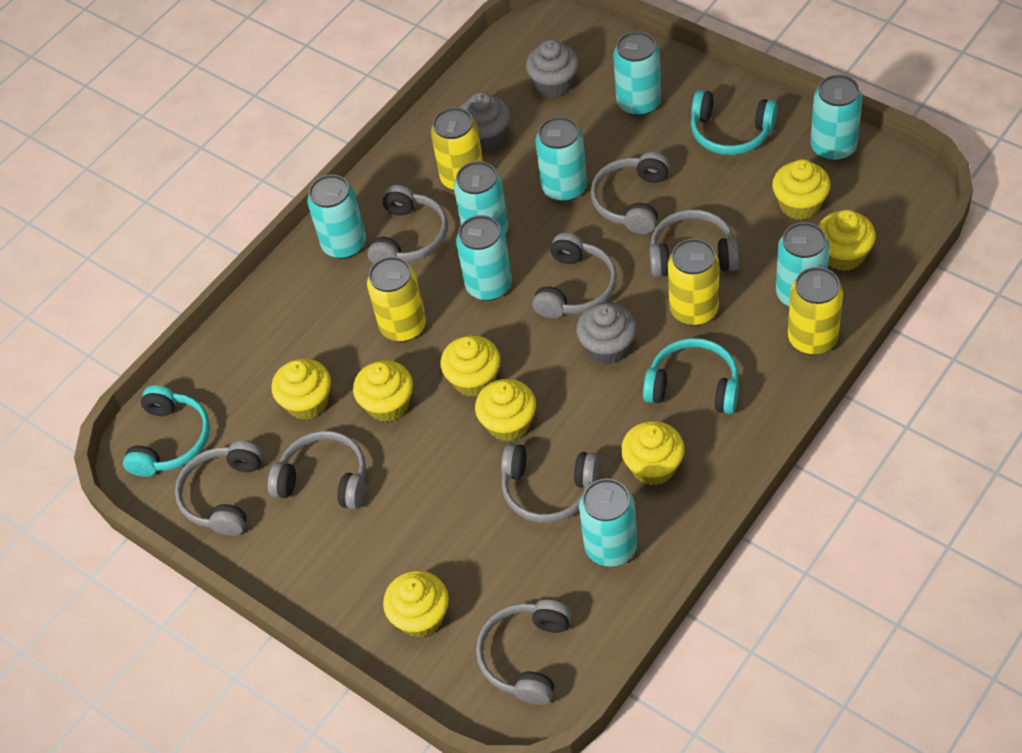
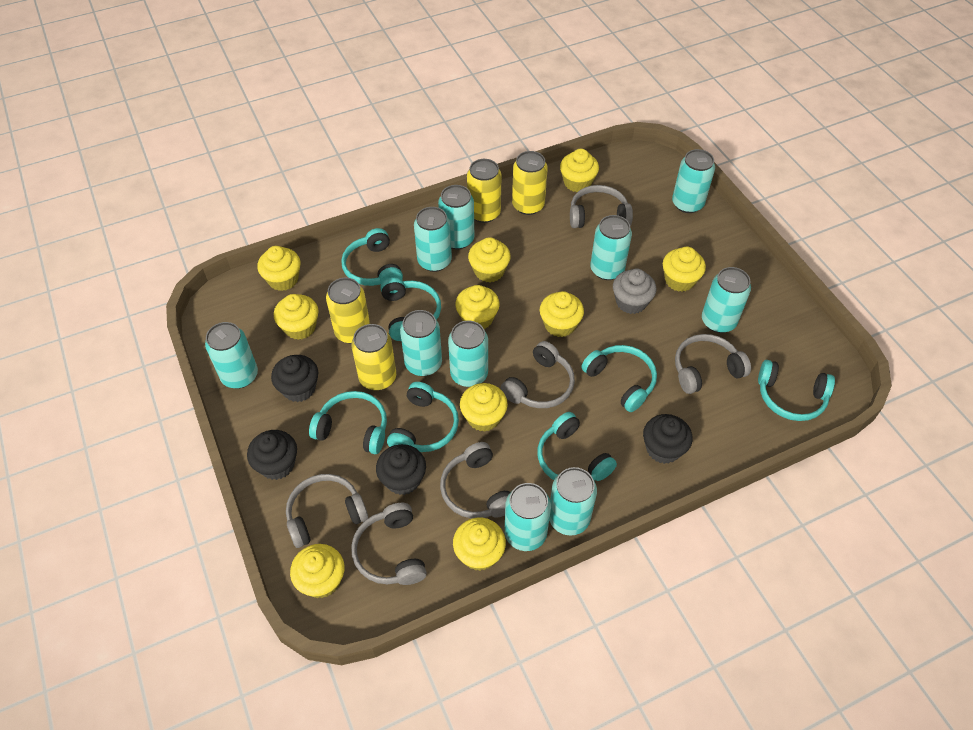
black cupcake: none = 0 -> [247,430,297,480] [271,355,318,402] [376,444,426,495] [643,414,692,464] = 4
grey cupcake: [459,92,510,150] [526,39,579,98] [576,303,636,364] = 3 -> [613,269,656,314] = 1
grey headphones: [175,441,263,536] [268,431,366,510] [367,185,448,264] [476,600,571,705] [501,443,599,523] [532,233,617,318] [590,152,670,234] [649,209,739,277] = 8 -> [286,474,368,548] [351,503,427,585] [440,442,510,519] [500,341,575,408] [570,185,633,228] [675,334,751,394] = 6
turquoise can: [307,175,366,259] [454,161,508,234] [456,215,512,301] [535,117,587,202] [579,479,638,567] [613,31,661,116] [776,222,830,306] [810,75,862,161] = 8 -> [205,322,258,388] [400,310,442,376] [414,207,452,272] [438,185,474,249] [448,321,488,387] [505,483,551,551] [549,467,597,536] [590,215,632,280] [672,149,715,213] [702,267,751,333] = 10
turquoise headphones: [123,385,210,477] [643,338,739,414] [691,90,777,155] = 3 -> [309,391,387,454] [341,228,403,286] [380,277,441,341] [387,382,459,452] [537,412,617,481] [582,345,657,412] [758,360,835,421] = 7
yellow cupcake: [271,358,331,420] [353,360,413,422] [383,571,449,637] [441,335,500,397] [475,379,536,441] [621,421,685,485] [772,159,831,220] [818,210,876,271] = 8 -> [257,246,300,291] [274,294,319,340] [290,544,344,598] [453,517,506,571] [455,285,500,329] [460,383,508,432] [468,237,511,282] [540,291,584,337] [560,149,599,192] [663,247,706,292] = 10

